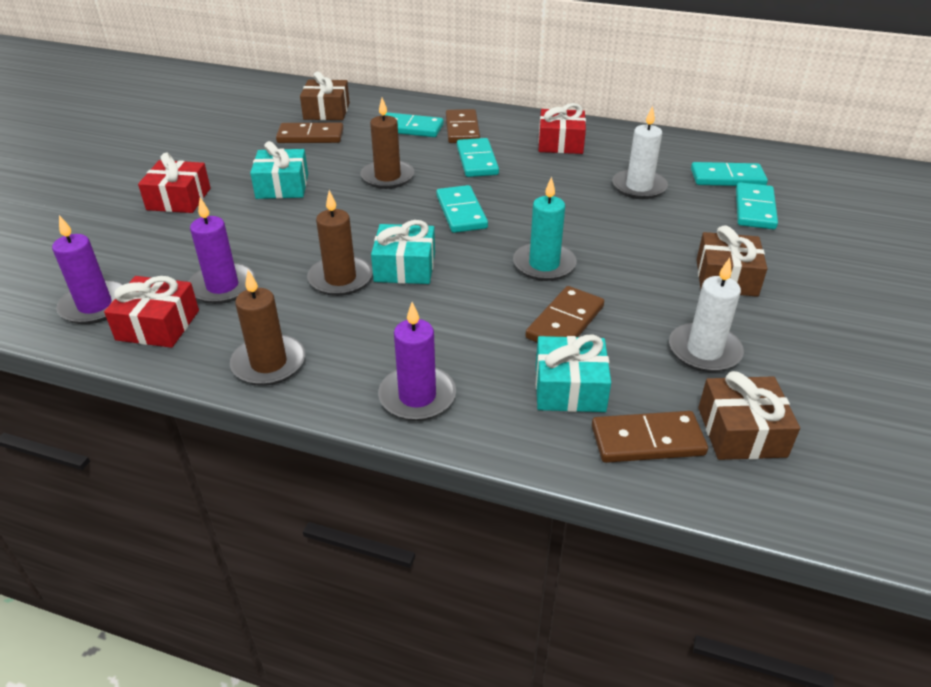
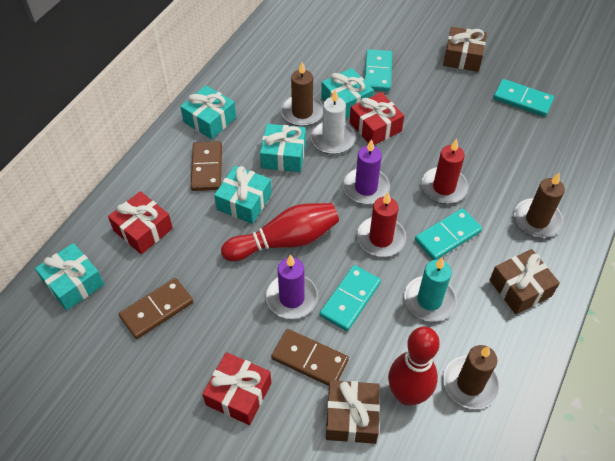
brown domino: [276,123,343,143] [446,109,480,143] [525,286,604,342] [592,411,708,463] = 4 -> [119,278,193,339] [190,141,222,191] [271,329,349,386] = 3
purple candle: [52,215,123,324] [188,197,255,304] [378,302,456,421] = 3 -> [266,255,318,319] [343,139,390,204] = 2
red bowling pin: none = 0 -> [221,203,339,261] [388,327,440,406] = 2
red candle: none = 0 -> [357,192,406,257] [421,139,469,204] = 2
turquoise domino: [385,112,444,137] [436,185,488,233] [457,138,499,177] [691,162,768,186] [736,182,778,229] = 5 -> [320,265,381,331] [364,49,392,91] [415,208,482,260] [493,79,554,117] = 4
turquoise gift: [250,141,308,199] [371,220,435,284] [536,335,611,412] = 3 -> [35,243,104,311] [180,85,236,139] [214,165,272,224] [260,124,306,172] [321,68,374,119] = 5
white candle: [612,106,668,199] [669,258,744,372] = 2 -> [311,89,356,154] = 1

